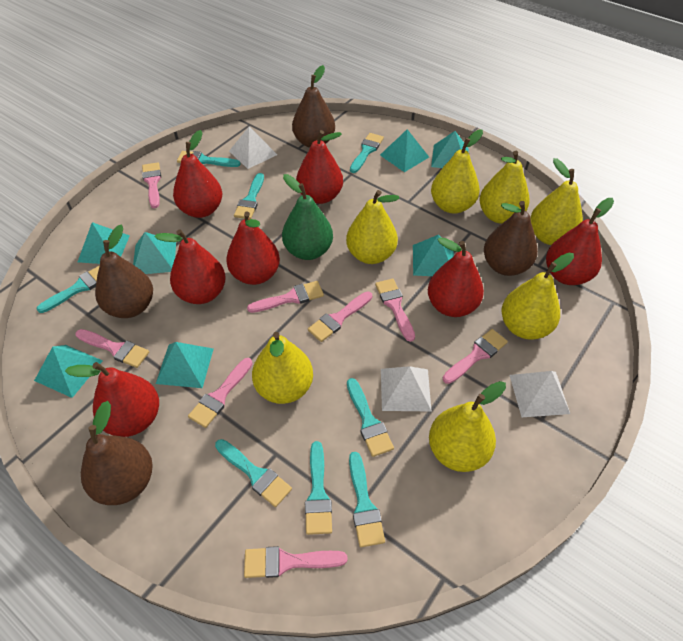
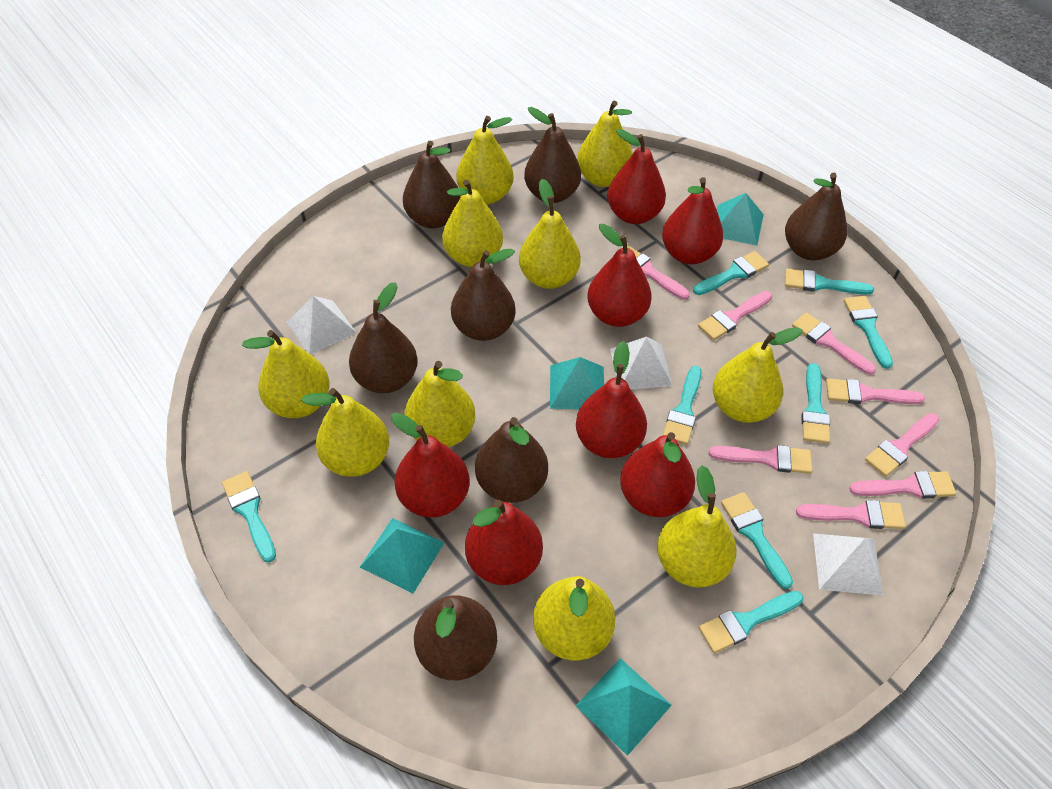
brown pear: [81,401,153,505] [95,225,153,318] [292,65,335,148] [484,201,538,276] = 4 -> [349,282,418,393] [403,141,461,228] [414,595,497,680] [451,249,516,341] [475,417,548,503] [524,107,581,203] [785,173,847,261] = 7
green pear: [282,174,333,260] = 1 -> none = 0
turquoise pyramid: [34,345,103,398] [78,222,130,264] [133,232,176,274] [156,342,213,388] [380,129,429,172] [413,235,454,276] [431,131,469,168] = 7 -> [360,518,445,594] [550,357,604,410] [576,658,672,756] [717,193,764,246] = 4
yellow pear: [252,332,313,404] [346,190,400,264] [429,381,506,472] [431,129,483,214] [479,151,530,224] [501,253,574,340] [530,158,583,245] = 7 -> [242,330,330,418] [301,388,389,477] [404,361,475,447] [442,180,503,267] [456,116,514,204] [519,179,581,289] [533,576,615,661] [577,101,633,187] [657,465,737,588] [713,327,803,423] = 10

